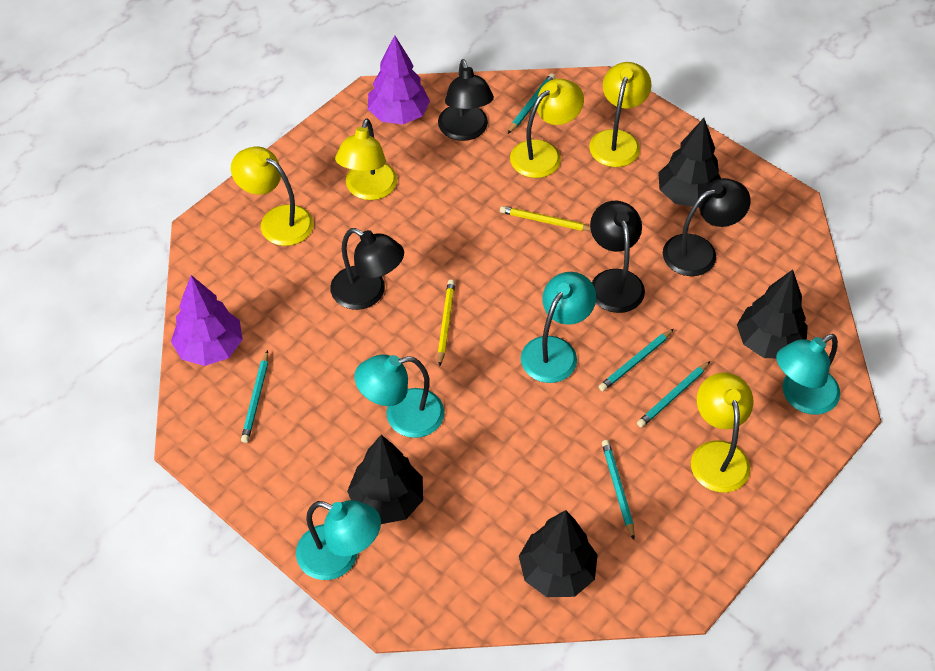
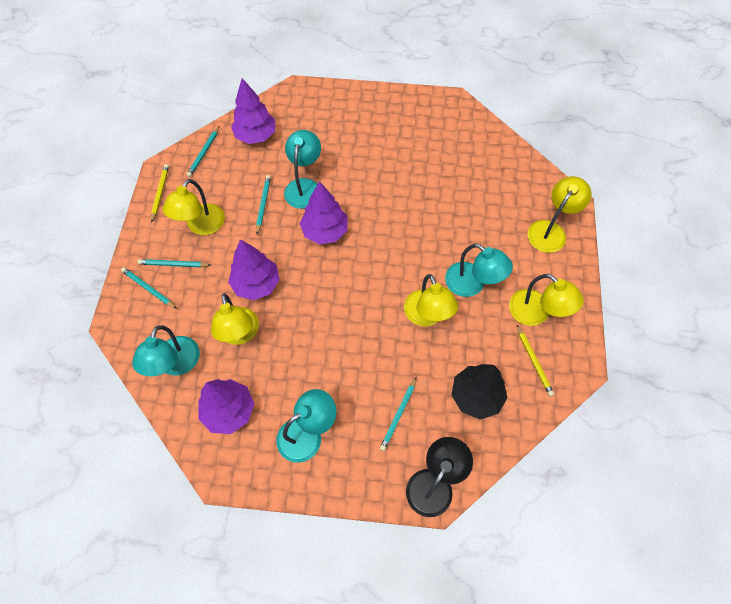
black lamp: [330,228,404,310] [438,59,494,141] [590,201,645,313] [663,178,751,276] = 4 -> [406,437,473,517] = 1
black tree: [347,435,423,524] [519,510,598,597] [658,118,721,208] [737,270,808,358] = 4 -> [452,364,508,420] = 1
purple tree: [171,275,243,366] [368,35,430,124] = 2 -> [198,379,254,434] [228,239,280,300] [231,78,275,144] [299,181,348,245] = 4

